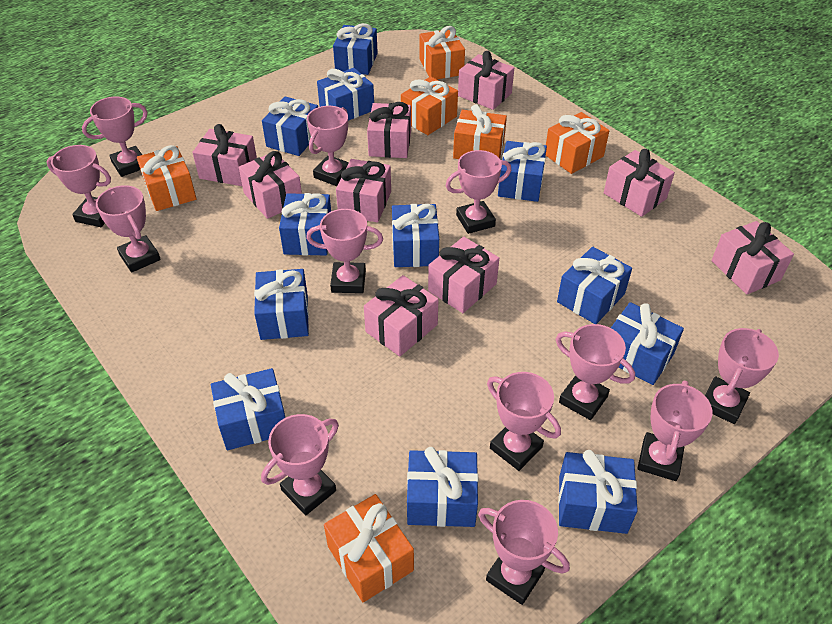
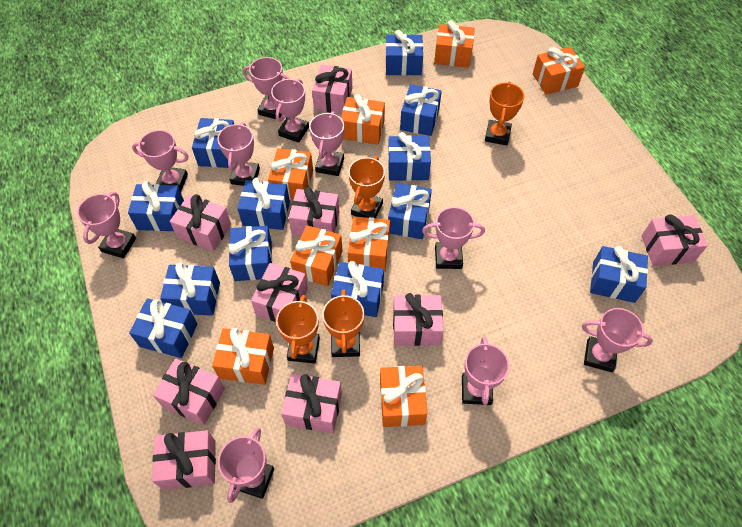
orange gift: [137,145,197,211] [324,494,414,602] [401,76,458,135] [420,26,465,79] [453,104,507,159] [546,112,609,174] = 6 -> [212,328,274,385] [268,148,313,200] [290,225,342,286] [341,94,385,145] [348,216,390,272] [380,366,427,427] [434,20,475,68] [533,47,585,95] = 8
orange trophy: none = 0 -> [276,295,320,364] [322,289,364,357] [348,156,385,218] [485,82,525,145] = 4
pink trophy: [47,145,111,227] [82,97,148,177] [96,185,161,272] [261,414,339,515] [306,209,383,293] [307,106,349,186] [446,150,511,234] [478,500,570,605] [487,372,561,471] [556,324,635,420] [637,380,712,481] [705,328,779,424] = 12 -> [77,192,136,259] [132,130,189,192] [217,122,260,186] [218,427,274,503] [243,57,290,119] [271,79,309,143] [309,111,344,176] [422,207,485,269] [462,336,509,405] [582,308,653,372] = 10

